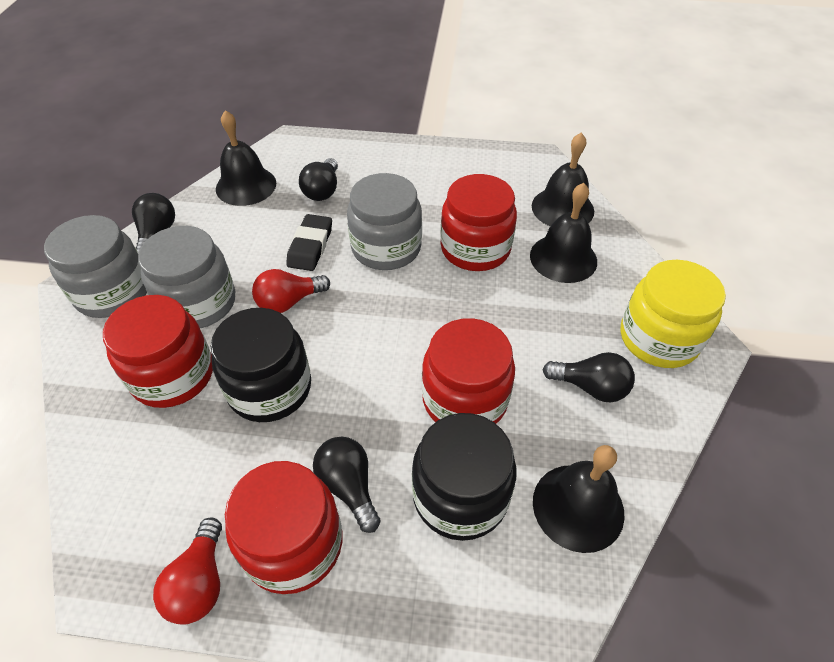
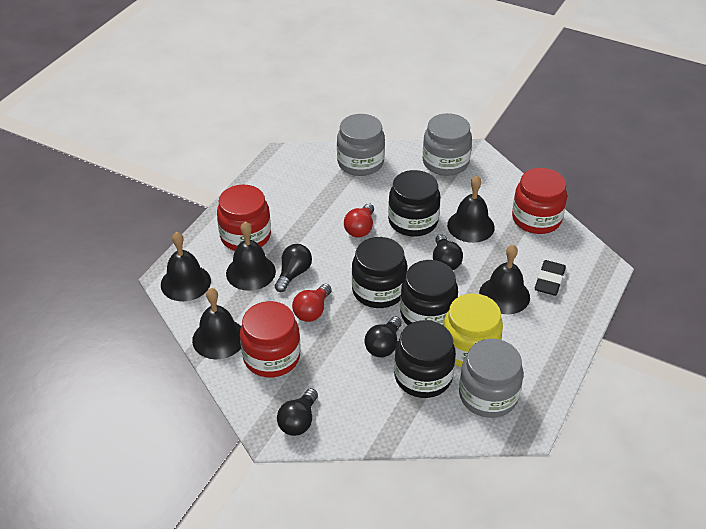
black bell: [216,110,276,206] [530,183,597,283] [532,132,594,226] [533,445,624,553] = 4 -> [161,232,211,301] [192,288,241,359] [226,221,276,291] [447,176,495,243] [479,245,530,314] = 5
black jar: [211,308,311,422] [412,413,517,541] = 2 -> [352,237,407,308] [388,170,440,237] [394,320,456,398] [400,260,458,325] = 4
red jar: [103,295,213,408] [225,461,342,594] [422,318,515,424] [440,174,517,271] = 4 -> [217,185,271,251] [240,301,300,377] [512,168,567,234] = 3

